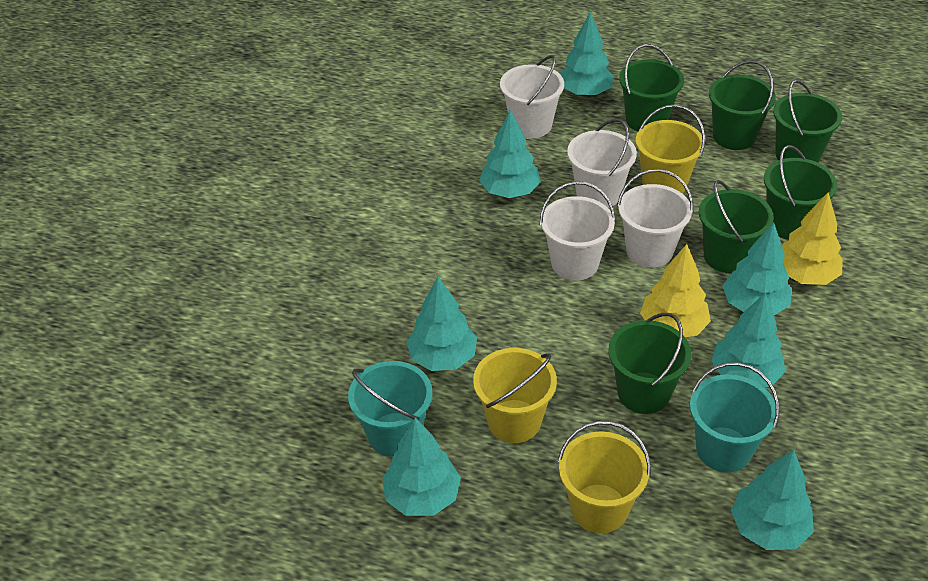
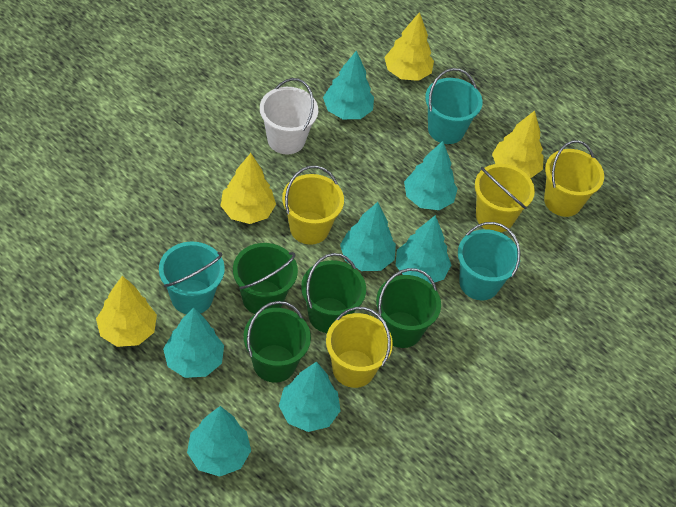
green bucket: [608,313,691,414] [619,44,684,132] [699,180,774,273] [709,60,776,150] [764,145,837,239] [773,80,842,162] = 6 -> [233,243,298,314] [244,301,311,383] [301,253,366,333] [376,268,441,348] = 4
turquoise bucket: [348,361,433,457] [690,362,779,472] = 2 -> [159,241,225,314] [425,68,482,144] [458,222,520,300] = 3
white bucket: [500,55,564,138] [540,181,616,280] [567,119,637,208] [617,169,693,267] = 4 -> [260,78,318,154] = 1
yellow bucket: [473,348,557,443] [558,421,651,533] [636,104,705,193] = 3 -> [282,166,344,245] [326,307,393,388] [475,164,535,232] [544,140,604,217] = 4
yellow tree: [640,244,711,337] [782,192,843,285] = 2 -> [96,276,157,347] [221,153,276,224] [384,12,434,81] [492,110,544,179] = 4

